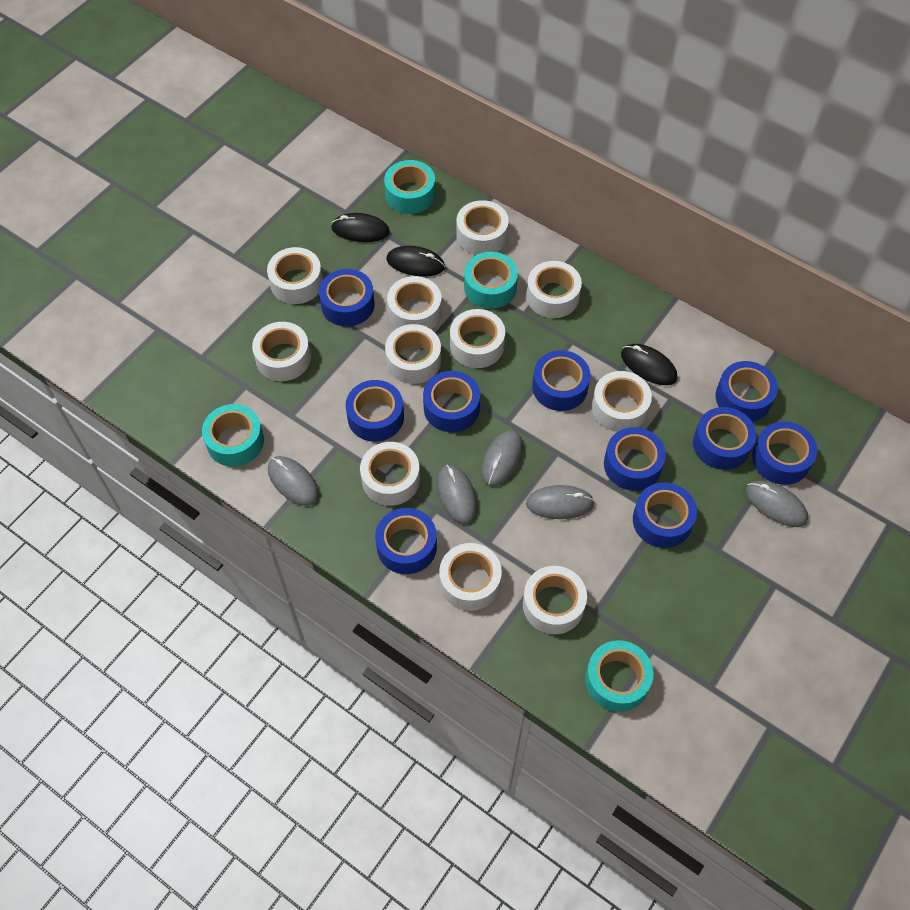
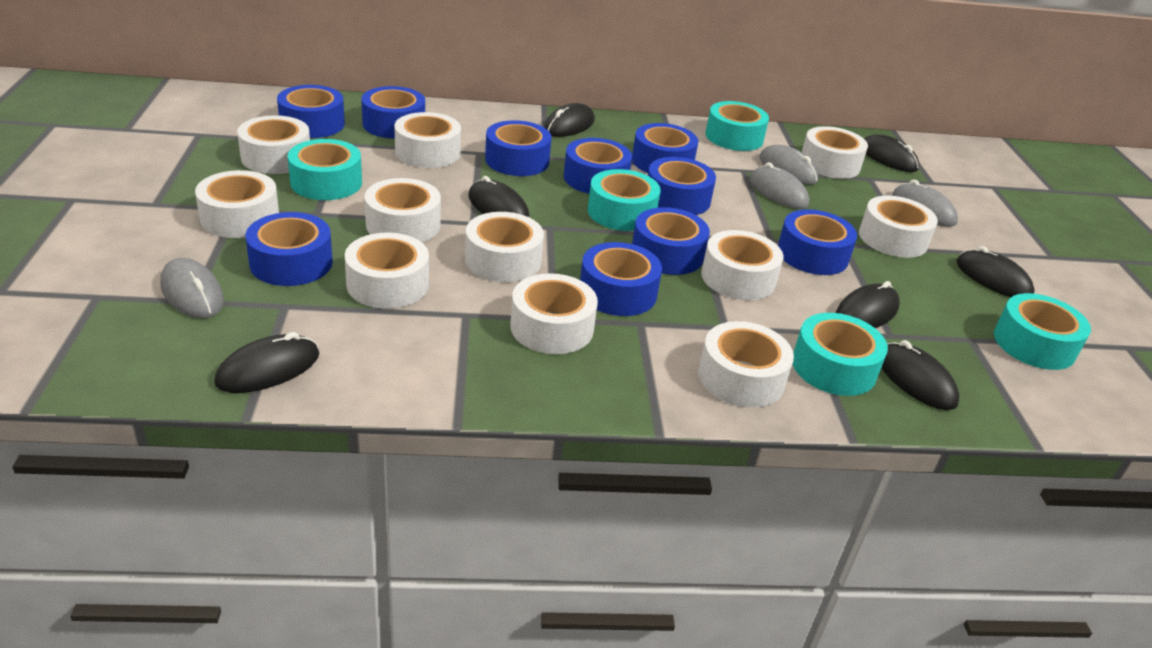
black mouse: [331,213,390,242] [387,246,445,276] [621,344,678,385] = 3 -> [214,332,319,393] [468,176,530,218] [544,103,595,137] [836,281,900,328] [864,135,919,172] [881,340,959,410] [956,246,1035,297] = 7
grey mouse: [268,456,319,506] [437,465,477,524] [481,430,523,486] [526,485,595,519] [746,481,808,527] = 5 -> [160,258,224,319] [750,162,809,209] [760,145,818,185] [893,180,958,227] = 4
turquoise tape: [202,404,264,467] [384,160,436,214] [464,252,518,309] [585,640,653,712] = 4 -> [288,139,362,200] [588,169,661,231] [706,101,769,151] [793,313,888,396] [994,293,1091,370] = 5

